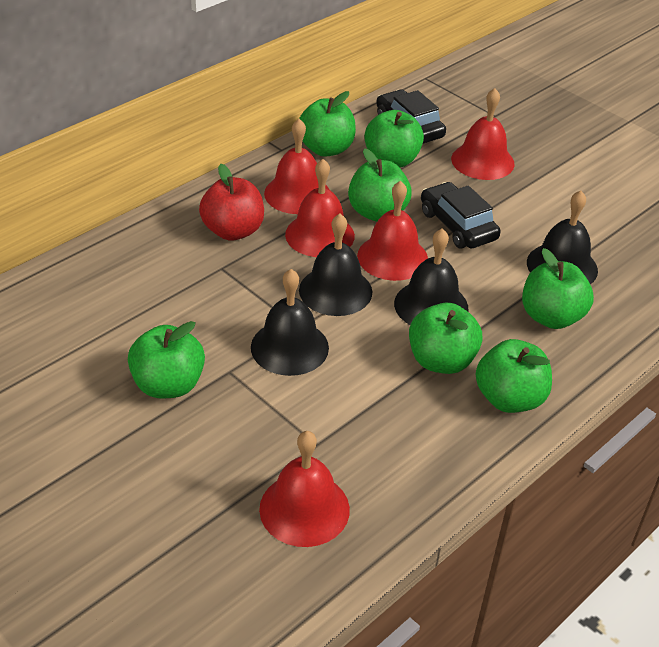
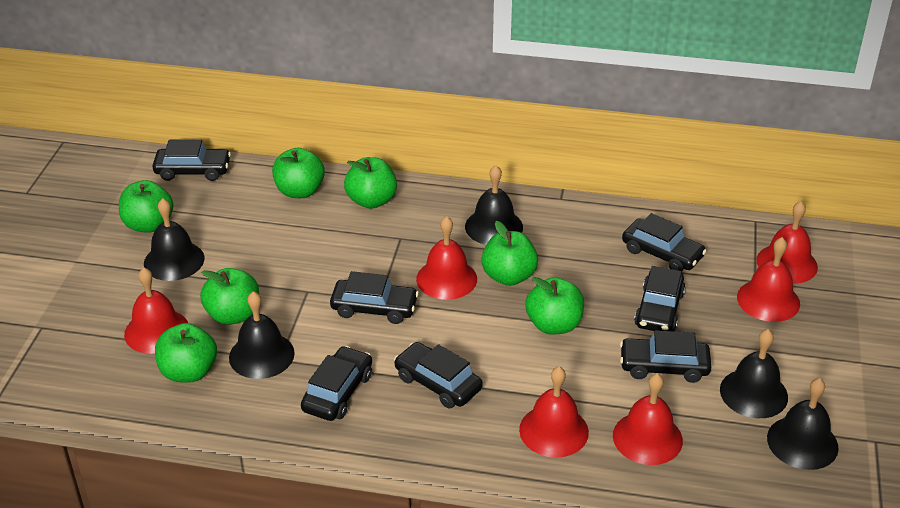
black bell: [251,269,329,376] [299,214,372,316] [394,229,469,325] [527,190,598,284] = 4 -> [144,198,204,281] [229,291,295,379] [465,165,523,245] [720,329,788,418] [767,378,839,470] = 5
black car: [376,90,446,144] [421,182,501,249] = 2 -> [153,140,231,181] [301,346,372,421] [330,271,419,324] [394,342,483,408] [620,330,711,383] [622,213,706,271] [634,266,685,331] = 7
red apple: [199,164,264,241] = 1 -> none = 0
red bell: [259,431,350,547] [264,119,329,214] [285,159,355,257] [357,181,428,281] [451,88,515,180] = 5 -> [124,267,188,354] [416,216,477,300] [519,367,589,458] [613,373,683,465] [737,237,800,322] [756,201,818,284] = 6

